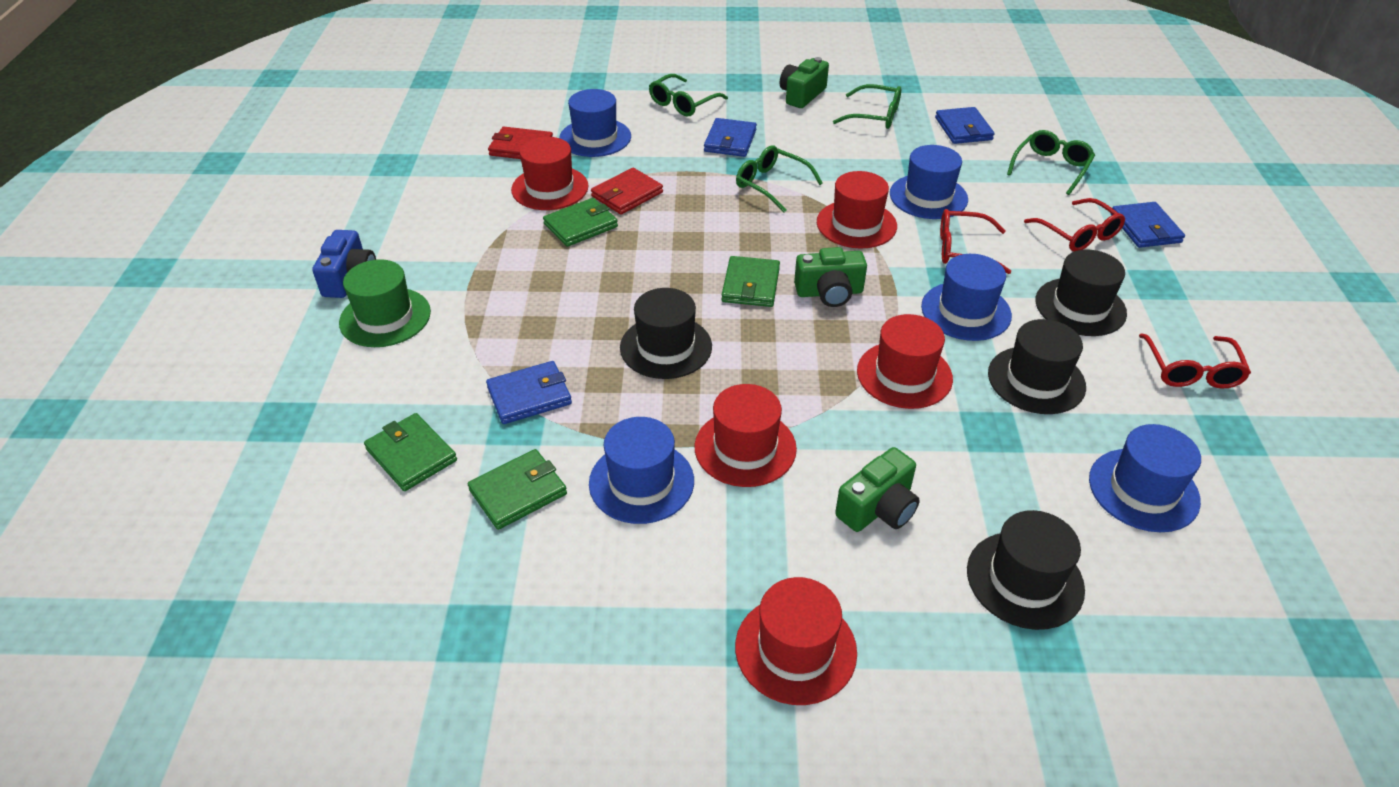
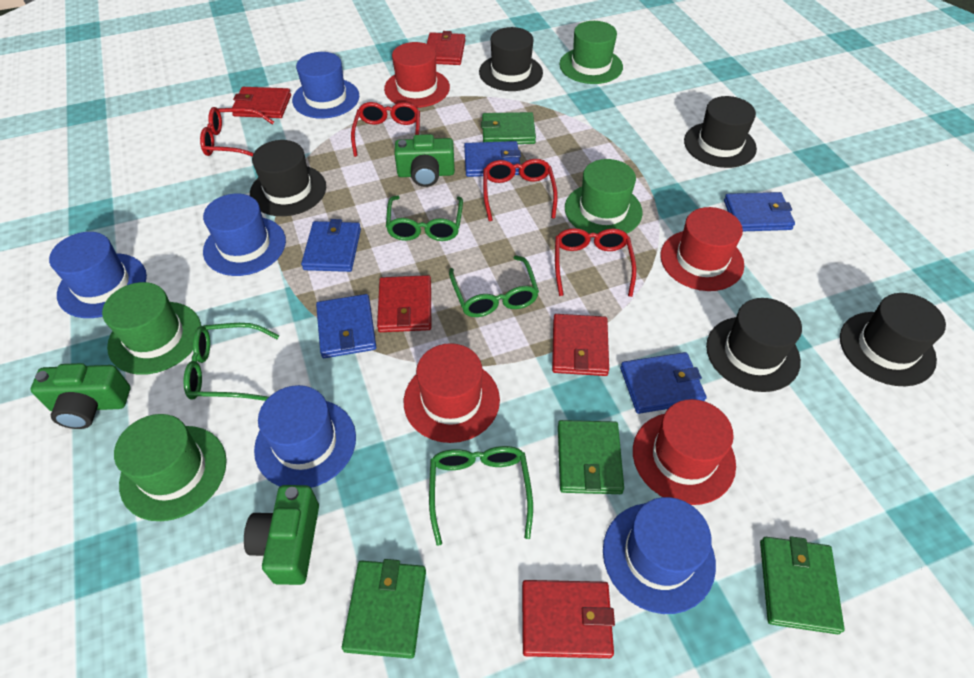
black hat: [620,288,712,379] [967,510,1085,630] [988,319,1086,414] [1035,249,1127,336] = 4 -> [250,140,326,216] [479,27,543,91] [684,96,757,168] [706,298,802,392] [840,293,946,386] = 5
blue camera: [312,230,376,298] = 1 -> none = 0
blue wallet: [486,361,572,424] [704,118,757,157] [935,107,995,144] [1110,202,1185,248] = 4 -> [301,219,361,272] [316,294,376,358] [464,141,521,177] [620,352,707,414] [724,192,795,231] = 5
green hat: [339,259,431,347] = 1 -> [102,282,201,375] [114,414,227,521] [559,21,623,84] [565,159,643,234] = 4
red glasses: [940,209,1011,274] [1024,198,1125,252] [1139,334,1251,388] = 3 -> [200,107,274,157] [351,102,420,157] [483,159,558,221] [555,228,636,297] = 4
red hat: [511,137,589,210] [694,384,797,487] [735,577,857,705] [817,171,897,248] [857,314,953,409] = 5 -> [384,42,450,108] [404,343,500,443] [633,399,736,505] [660,207,744,291] = 4
red wallet: [488,127,553,159] [591,168,663,214] = 2 -> [232,87,291,118] [377,275,431,332] [427,31,465,65] [522,580,615,658] [552,314,609,376] = 5

